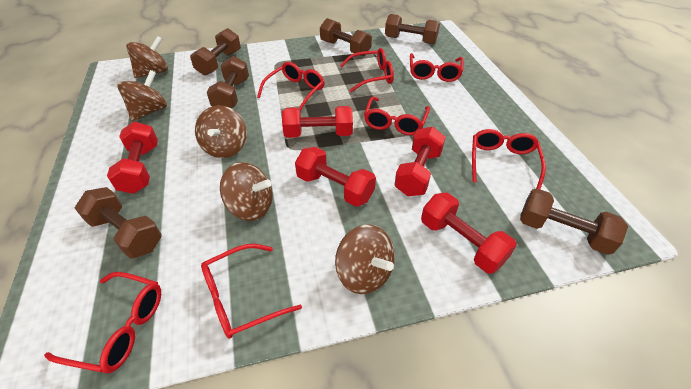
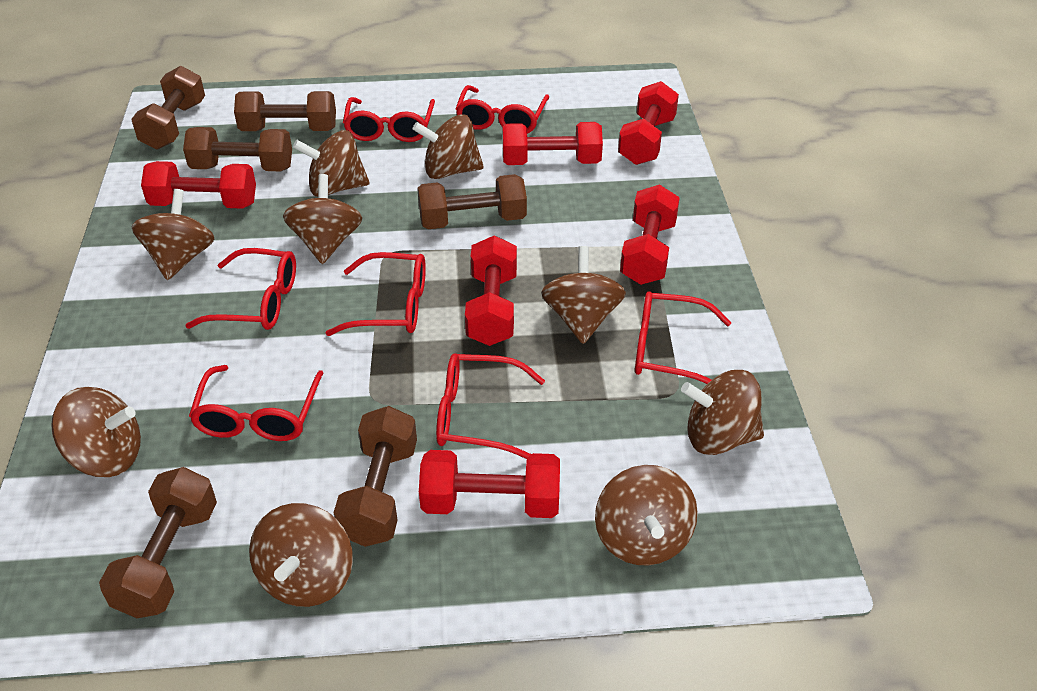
brown spinning top: [117,70,167,121] [126,36,168,78] [195,105,247,158] [220,162,273,221] [335,224,395,294] = 5 -> [51,387,141,477] [131,189,214,280] [249,503,353,607] [283,174,362,264] [293,130,369,197] [413,114,484,179] [541,246,626,344] [595,465,698,566] [681,370,764,455] = 9
red dumbbell: [107,122,158,194] [282,106,353,138] [295,147,376,207] [394,127,446,196] [421,193,517,274] = 5 -> [141,161,256,209] [419,450,560,518] [465,235,517,346] [503,122,603,165] [618,81,679,165] [620,184,680,285] = 6

